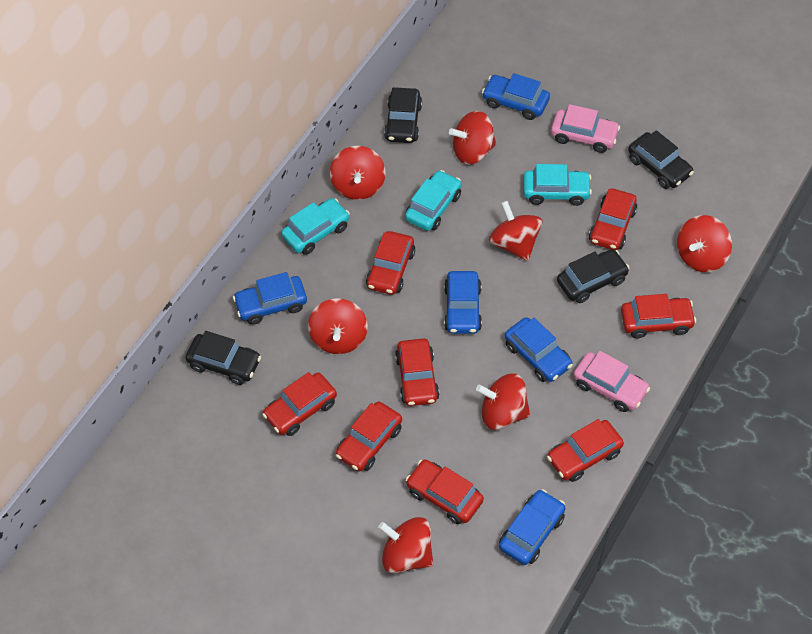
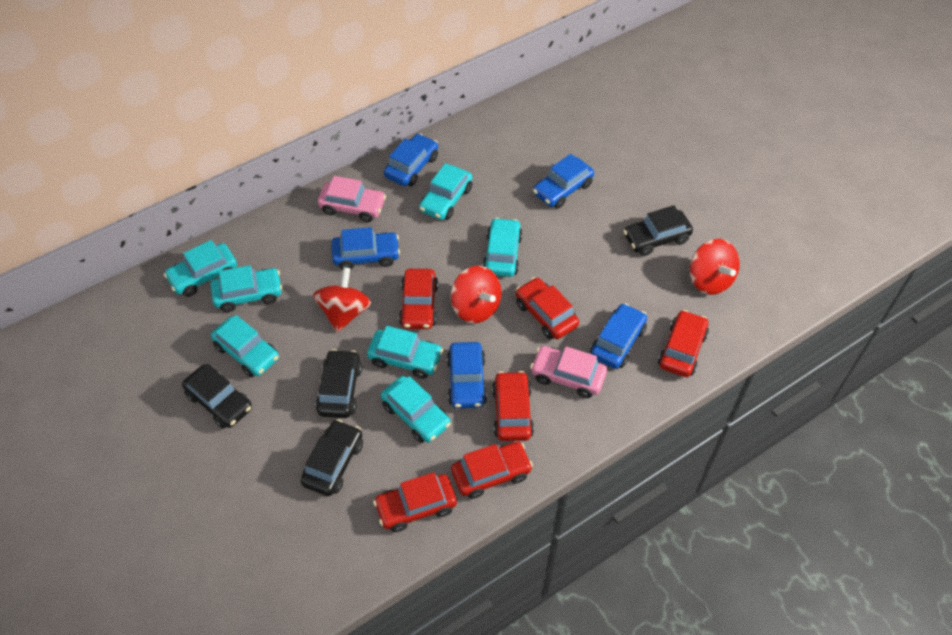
red car: [262,372,337,436] [336,401,402,472] [366,231,415,295] [395,338,440,406] [406,459,484,524] [547,419,624,482] [589,188,637,250] [621,294,696,338] = 8 -> [373,472,457,532] [399,269,438,329] [451,442,533,499] [492,371,534,441] [516,277,579,339] [658,310,709,377] = 6
red spinning top: [308,298,368,354] [330,146,386,200] [378,517,433,573] [449,111,496,165] [476,374,531,430] [489,201,542,261] [677,215,732,272] = 7 -> [313,267,371,333] [451,266,502,323] [690,239,740,295] = 3
turquoise car: [281,198,350,255] [405,170,461,231] [523,164,592,206] = 3 -> [164,240,237,297] [210,265,282,312] [211,315,279,377] [367,326,443,379] [381,376,451,443] [419,163,472,220] [483,218,523,277] = 7

